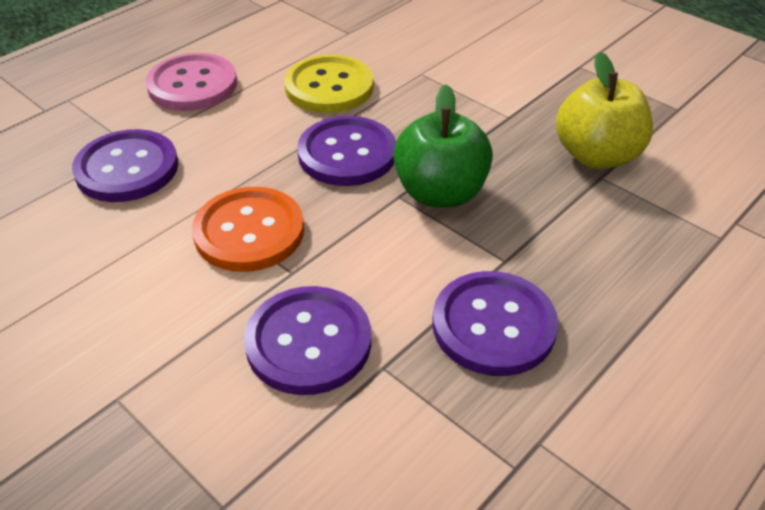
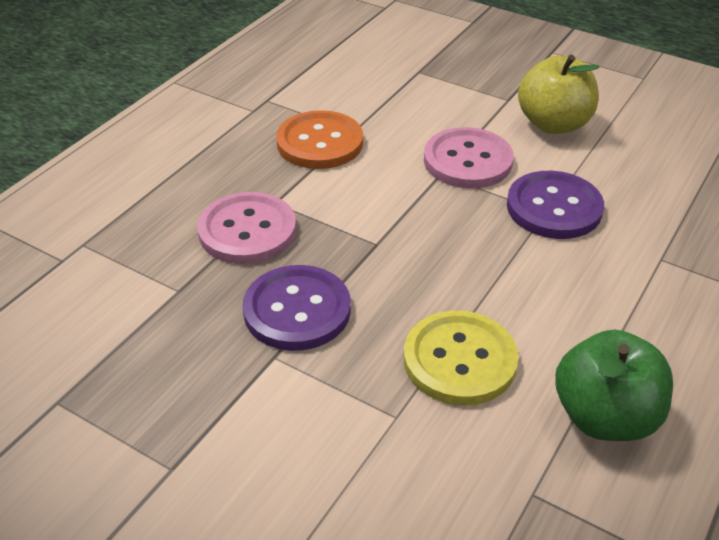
pink button: [145,53,237,111] = 1 -> [197,192,296,264] [424,127,514,189] = 2
purple button: [72,129,178,202] [244,286,371,395] [297,116,396,186] [432,271,558,376] = 4 -> [243,265,351,351] [507,171,604,239] = 2

